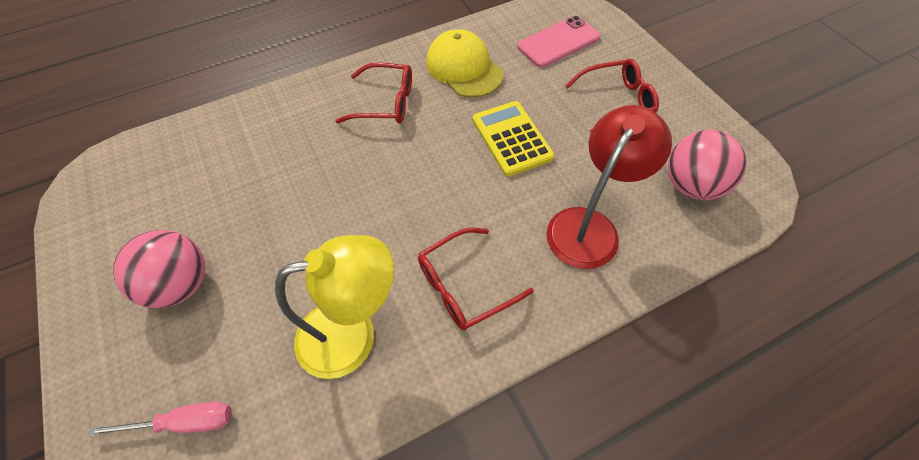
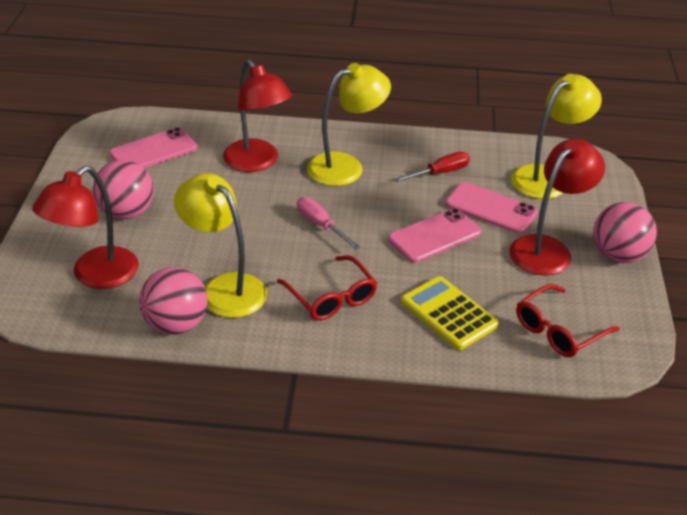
pink ball: [113,230,206,308] [668,130,747,200] = 2 -> [93,160,154,219] [139,267,208,335] [593,202,657,263] = 3
pink phone: [517,16,601,68] = 1 -> [109,127,198,168] [388,208,481,263] [445,182,538,234] = 3
red glasses: [336,62,412,123] [418,228,534,331] [565,59,659,133] = 3 -> [277,255,377,320] [516,284,620,357] = 2
red lamp: [546,105,672,269] = 1 -> [32,166,139,289] [223,60,292,172] [509,139,605,276] = 3
red screwdriver: none = 0 -> [394,152,470,183] = 1
yellow cap: [426,29,503,98] = 1 -> none = 0
yellow lamp: [275,235,394,379] = 1 -> [174,173,267,318] [307,63,391,186] [511,74,602,199] = 3

